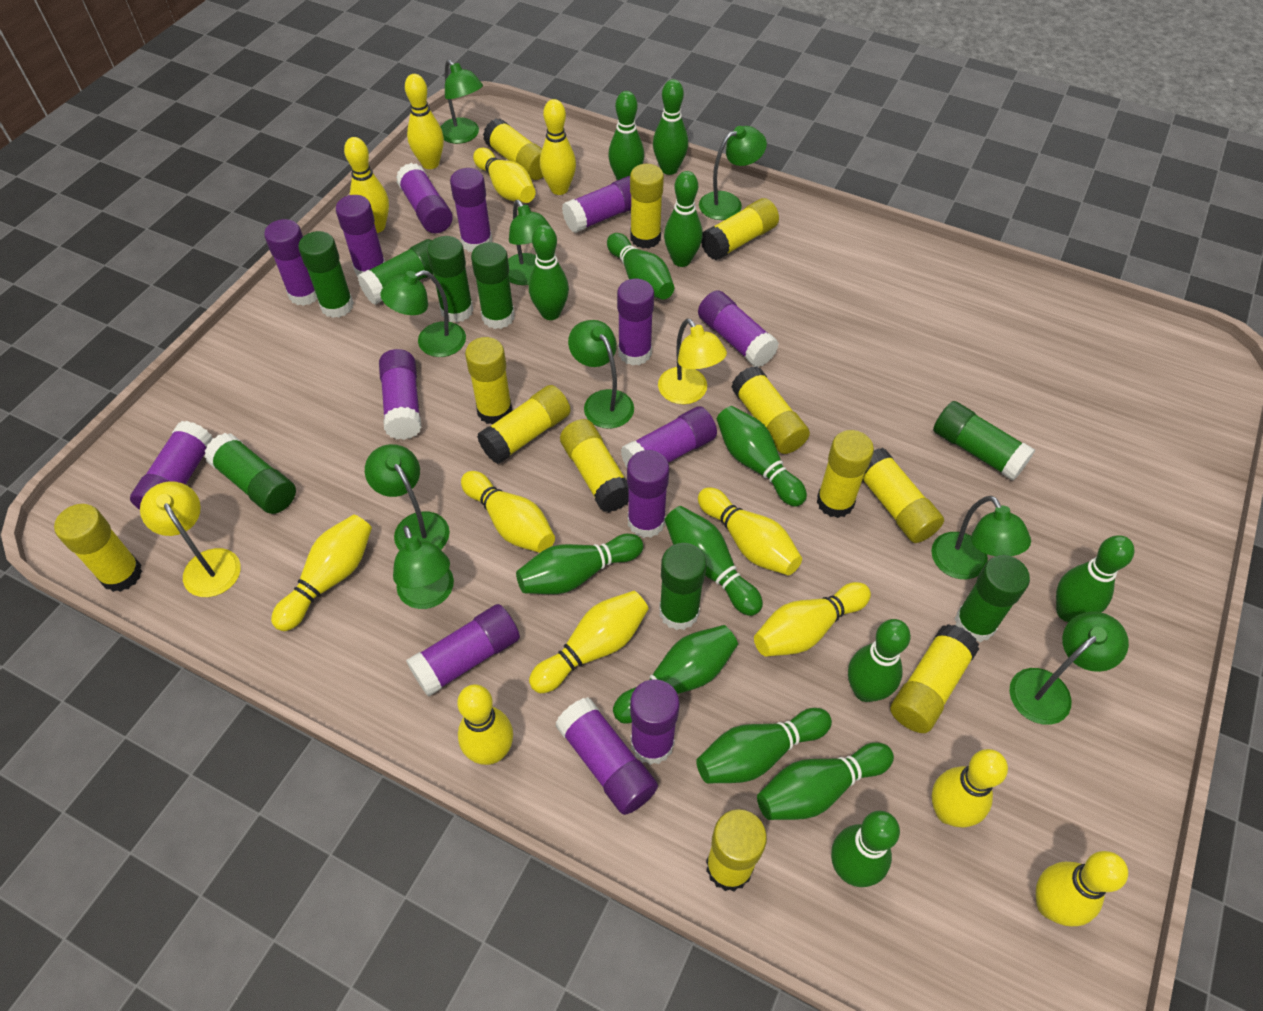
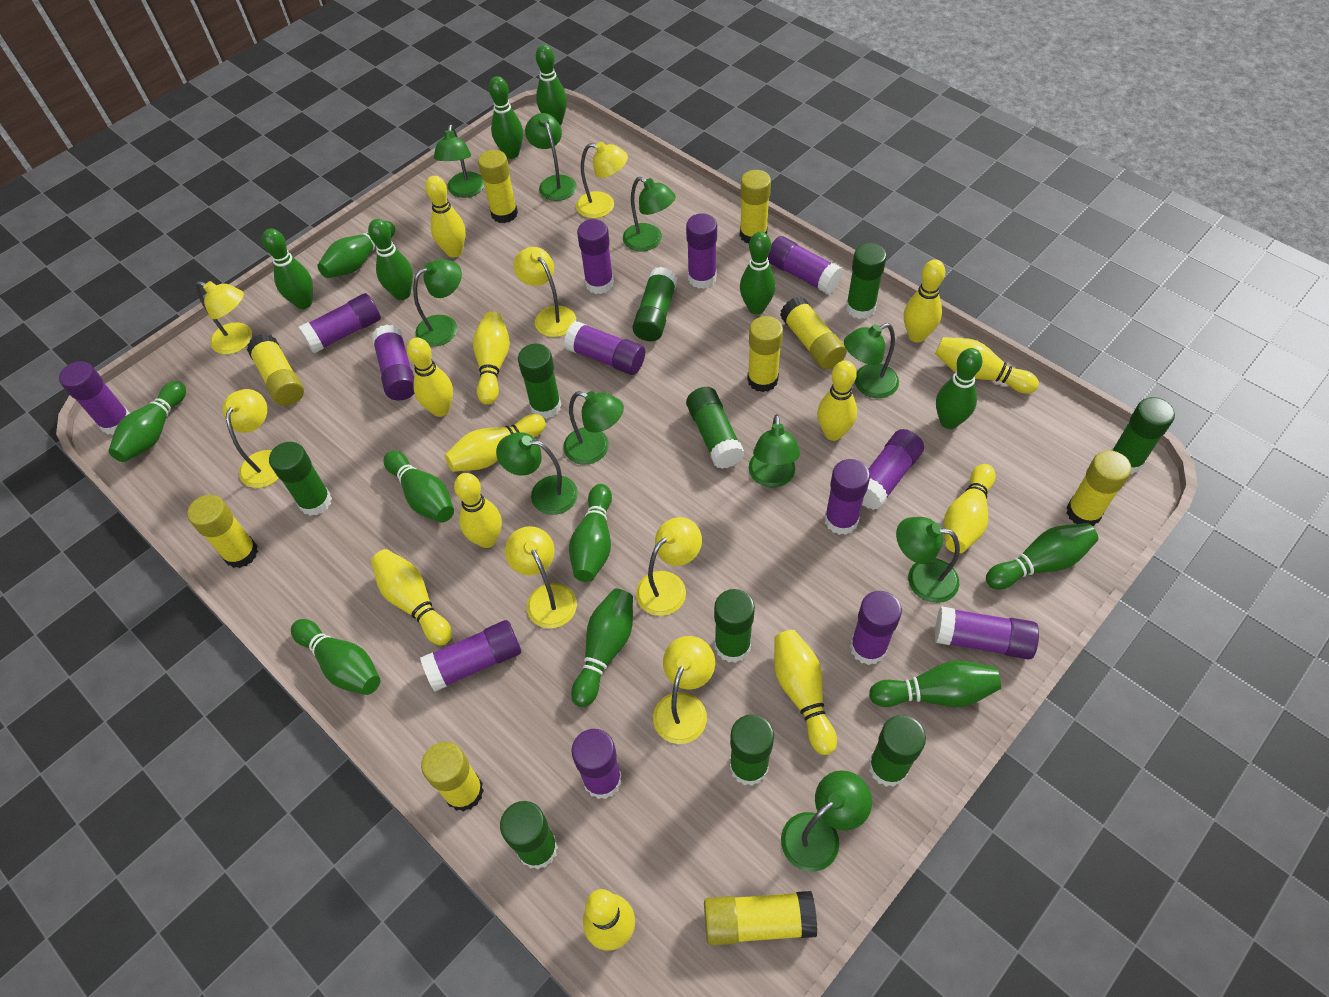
green glue stick: [204,433,296,514] [298,231,354,318] [357,239,433,305] [427,236,474,323] [471,242,515,329] [659,543,707,630] [933,401,1035,481] [955,555,1030,642] = 8 -> [269,442,332,516] [500,801,558,869] [518,344,561,419] [632,267,677,341] [686,387,744,469] [714,589,755,663] [730,714,774,786] [846,243,887,319] [868,715,926,787] [1111,397,1175,474] = 10
green lamp: [365,444,450,550] [380,270,466,357] [393,526,454,609] [440,60,483,144] [508,200,552,285] [568,320,634,429] [699,126,767,220] [931,496,1031,579] [1009,612,1129,725] = 9 -> [413,259,462,347] [434,125,484,198] [496,432,578,515] [525,113,577,201] [563,391,624,465] [623,177,676,251] [749,414,800,488] [781,770,872,872] [844,323,899,398] [896,517,960,603] = 10
purple glue stick: [130,421,213,510] [264,219,318,306] [336,195,385,276] [379,349,421,440] [396,163,453,233] [406,604,520,697] [450,168,492,252] [555,697,658,815] [562,176,631,233] [617,279,654,366] [621,407,717,467] [627,450,669,538] [630,679,680,765] [698,291,779,367] = 14 -> [59,361,130,435] [299,293,381,354] [372,324,414,401] [420,620,521,692] [564,321,645,375] [571,729,622,799] [577,219,614,294] [686,213,717,289] [768,236,843,294] [824,459,870,535] [850,591,902,665] [862,429,924,510] [935,606,1039,660] = 13
yellow glue stick: [54,504,142,592] [465,337,512,424] [477,385,571,464] [483,118,543,180] [560,419,629,512] [630,164,664,249] [701,198,779,260] [706,809,767,891] [731,366,810,454] [817,430,874,518] [862,448,944,543] [891,624,979,733] = 12 -> [188,495,258,568] [247,334,304,406] [421,742,484,812] [478,150,518,223] [704,891,817,946] [740,170,771,244] [747,316,783,392] [780,297,847,369] [1066,450,1132,526] = 9
yellow lamp: [140,481,241,597] [658,319,727,404] = 2 -> [196,281,252,354] [222,389,279,488] [505,526,577,628] [513,247,576,337] [576,142,628,218] [636,517,702,616] [653,636,715,744] = 7

